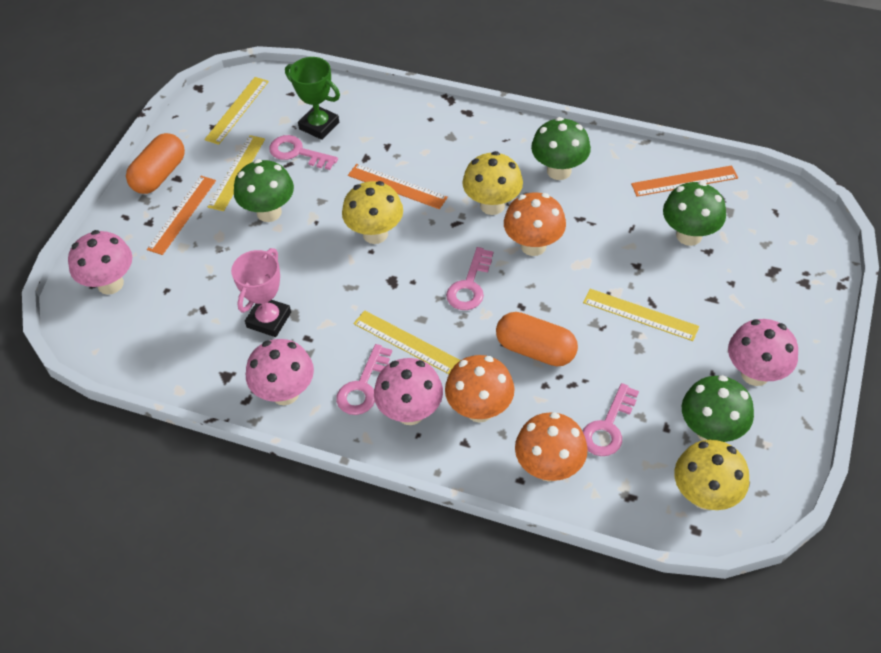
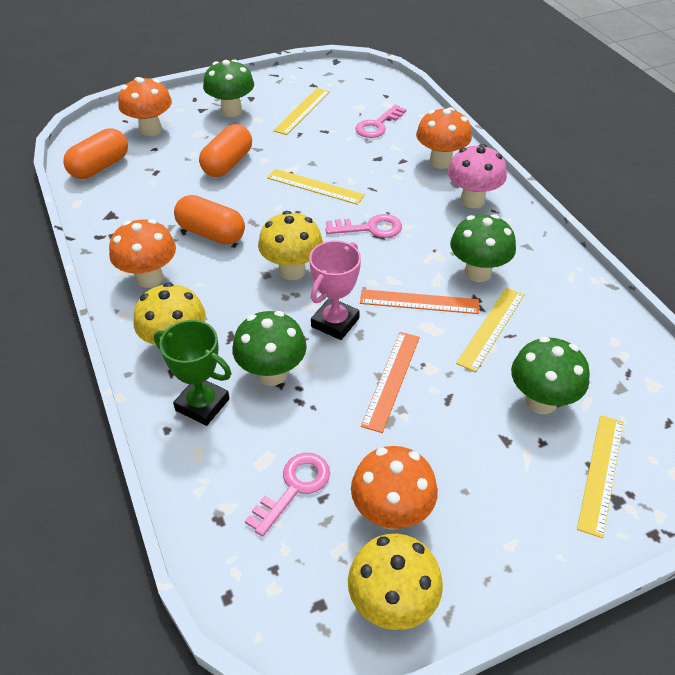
orange capsule: [126,133,185,194] [496,312,578,367] = 2 -> [63,128,128,179] [174,195,245,245] [199,124,252,177] = 3
orange mushroom: [445,355,514,423] [504,193,566,256] [515,412,588,482] = 3 -> [109,219,176,288] [118,77,172,136] [351,446,438,530] [416,107,472,169] = 4
orange ruler: [147,176,216,255] [348,164,448,209] [631,165,738,197] = 3 -> [360,289,479,314] [361,332,420,433] = 2
pink key: [269,135,338,170] [336,344,392,415] [446,247,493,310] [582,383,639,456] = 4 -> [245,453,330,537] [326,214,402,238] [355,105,406,138] = 3
pink mushroom: [68,230,132,295] [246,339,314,405] [374,358,443,425] [728,319,798,386] = 4 -> [448,144,507,208] = 1

